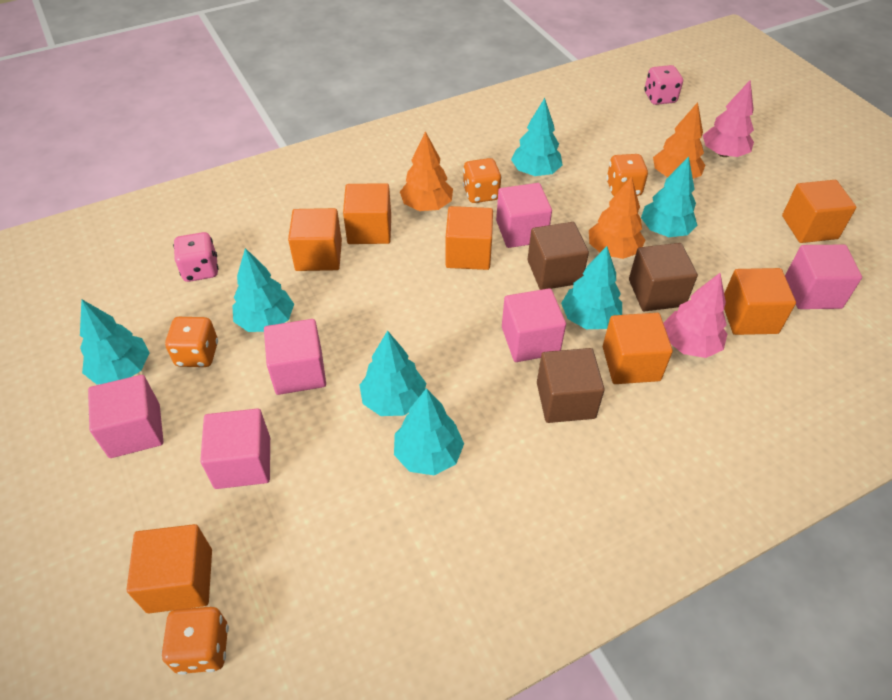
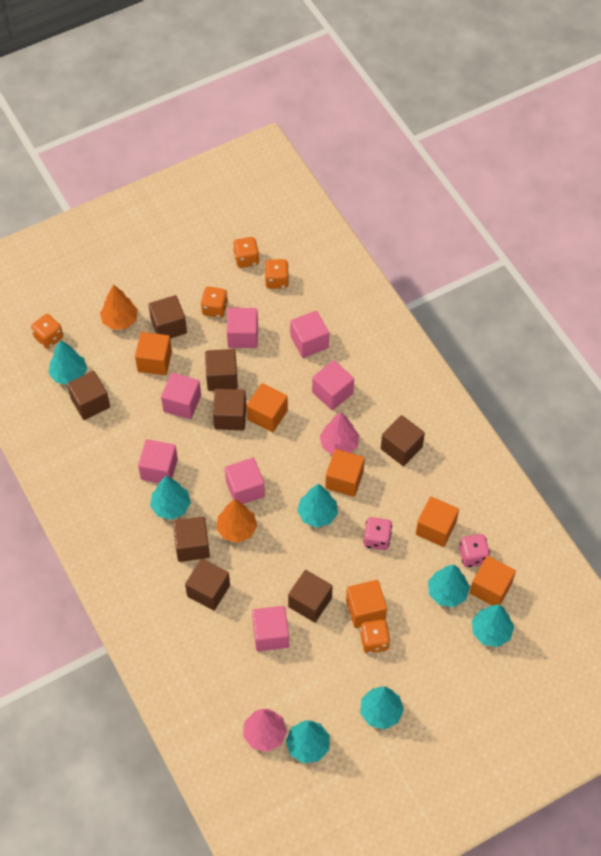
brown cube: [528,222,589,290] [537,348,605,423] [629,243,698,311] = 3 -> [67,371,110,420] [148,295,187,338] [173,517,210,562] [185,559,230,610] [205,349,238,391] [213,389,246,430] [288,570,333,622] [381,415,425,466] = 8
orange cube: [126,524,212,613] [288,208,342,271] [343,183,391,244] [446,206,493,270] [603,313,673,384] [724,268,796,335] [782,180,856,243] = 7 -> [135,332,172,375] [246,383,288,432] [325,449,365,497] [346,580,387,628] [416,497,459,547] [470,556,516,605] = 6
orange dice: [161,606,229,675] [165,317,218,367] [463,158,502,203] [606,154,648,196] = 4 -> [31,314,63,349] [201,287,228,318] [233,237,259,268] [264,259,289,289] [360,620,390,653] = 5
orange tree: [400,131,453,211] [589,177,645,259] [653,102,705,179] = 3 -> [100,284,138,330] [216,499,257,543] = 2
pink cube: [88,375,164,458] [200,408,270,489] [264,319,326,395] [496,183,552,248] [502,288,566,362] [785,245,862,309] = 6 -> [138,439,178,483] [161,373,201,419] [225,458,265,504] [227,308,258,348] [252,606,289,651] [290,311,329,358] [312,360,354,410] = 7

